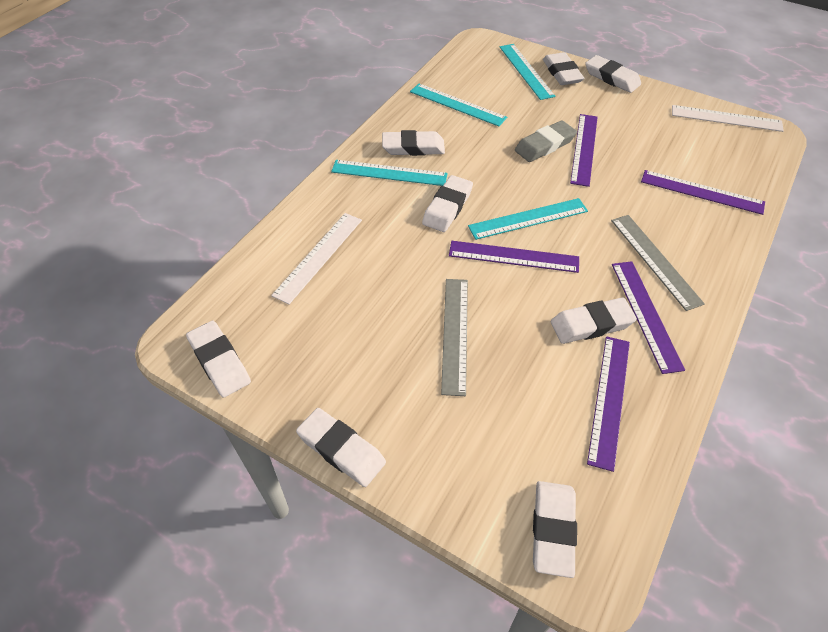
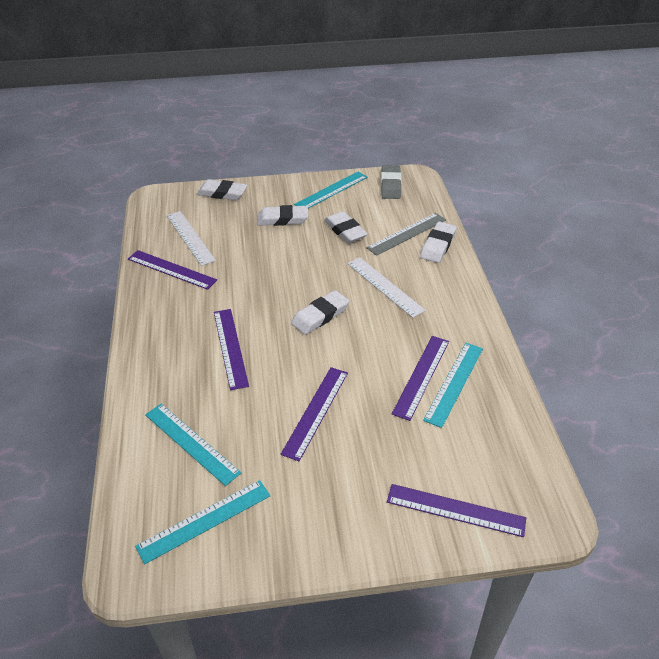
grey ruler: [441,279,468,396] [611,215,705,311] = 2 -> [366,213,446,256] = 1
white eraser: [186,321,251,398] [296,408,386,487] [382,130,445,156] [422,175,473,232] [533,481,577,578] [543,52,584,85] [551,298,637,344] [585,55,641,93] = 8 -> [197,179,247,200] [257,205,308,226] [291,290,349,335] [324,211,368,243] [420,221,457,263] = 5

